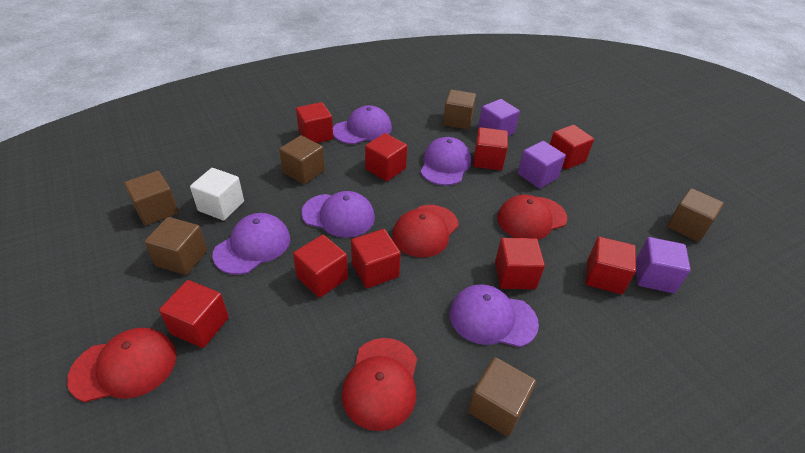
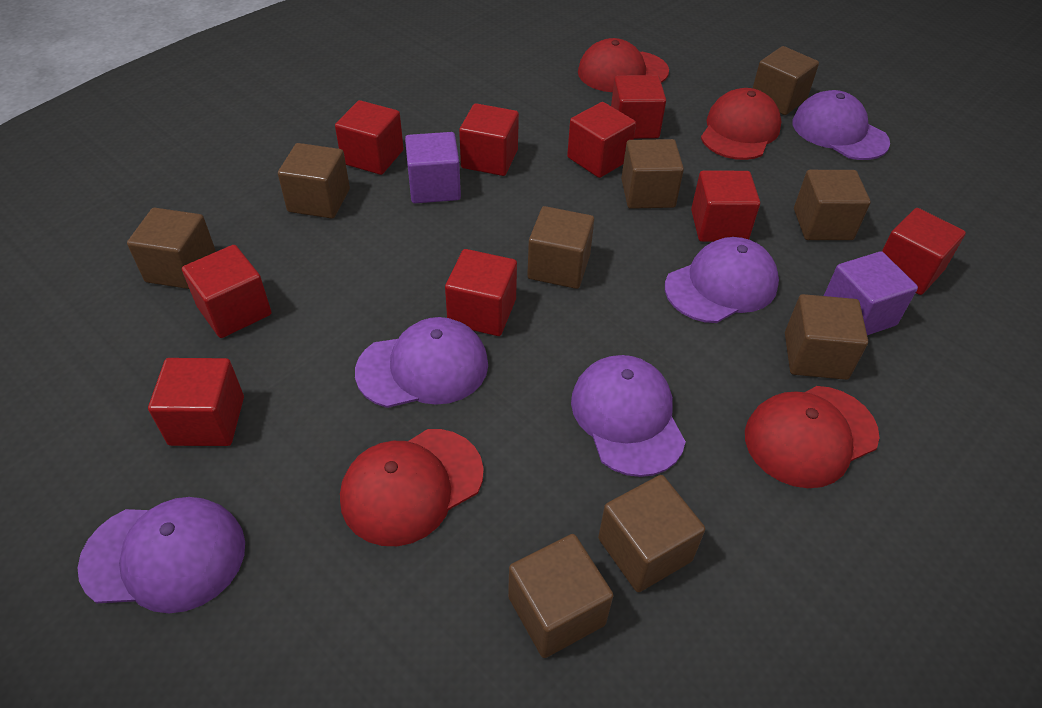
brown cube: [124,171,179,225] [145,217,207,275] [279,135,325,184] [443,90,476,129] [468,357,536,437] [667,188,724,242] = 6 -> [127,208,216,289] [278,143,350,219] [508,534,613,658] [527,206,594,289] [598,475,705,592] [621,139,684,209] [753,46,819,115] [785,294,868,380] [794,170,871,240] = 9
purple cube: [478,99,520,136] [518,141,566,189] [636,237,691,293] = 3 -> [405,132,461,203] [824,251,918,335] = 2
white cube: [190,168,244,220] = 1 -> none = 0

